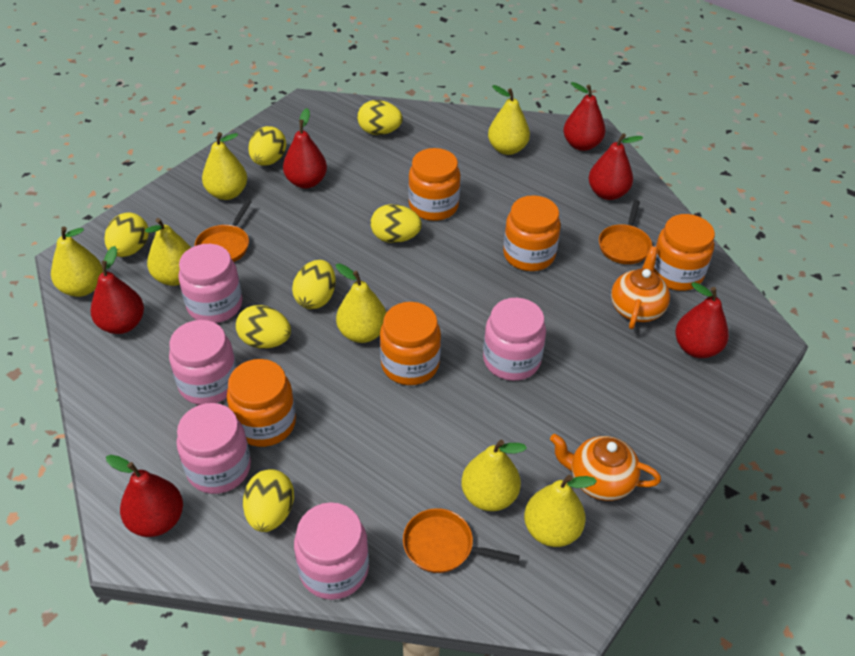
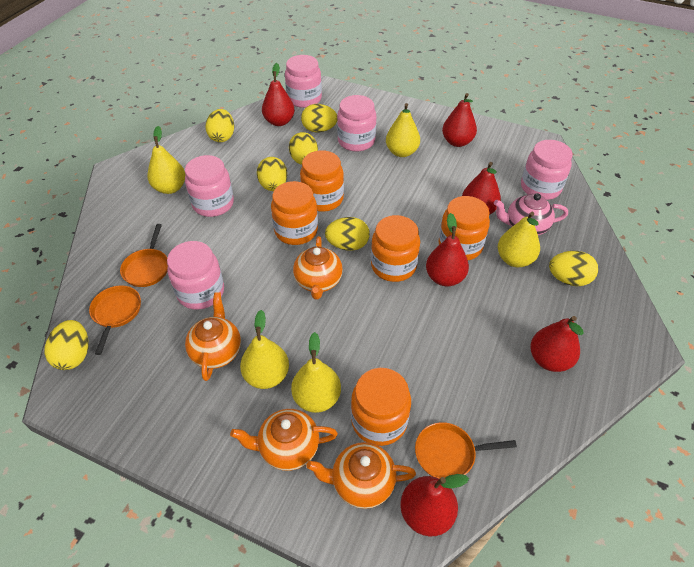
orange teapot: [550,434,661,501] [611,246,670,329] = 2 -> [185,292,241,381] [230,409,338,471] [293,236,343,299] [306,442,416,509] = 4
pink teapot: none = 0 -> [494,193,568,235] = 1
yellow pear: [51,227,103,297] [145,218,191,286] [202,132,247,200] [336,263,387,343] [461,440,527,511] [488,85,530,155] [524,474,597,547] = 7 -> [148,126,186,194] [240,310,289,389] [291,332,341,413] [386,103,420,157] [498,212,540,267] = 5

